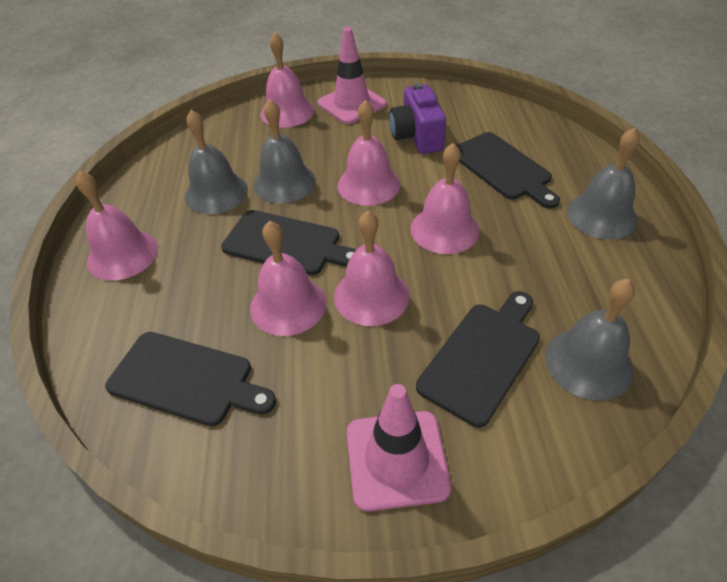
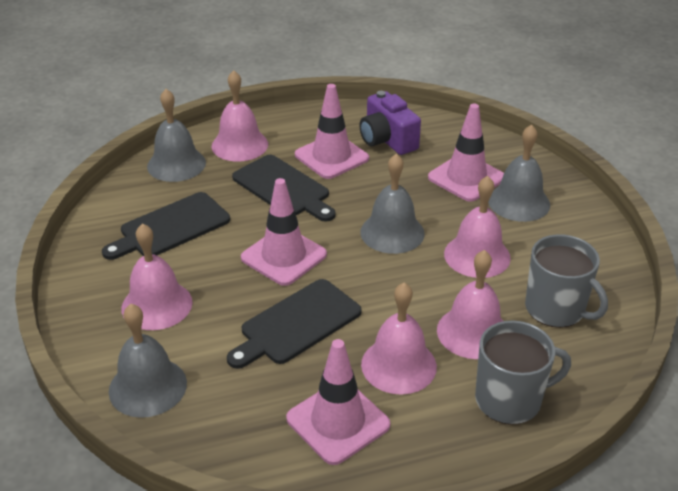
black cutting board: [105,332,276,426] [221,210,357,275] [416,291,540,427] [456,132,560,208] = 4 -> [102,192,230,260] [227,279,362,369] [232,155,336,222] = 3
grey mug: none = 0 -> [475,320,571,425] [525,234,608,328] = 2
pink bell: [76,171,158,281] [250,221,326,336] [260,32,314,128] [334,211,410,326] [338,100,400,206] [411,143,479,254] = 6 -> [121,223,192,330] [211,70,268,161] [361,283,437,395] [437,250,503,359] [444,176,511,278] = 5
pink traffic cone: [317,27,387,124] [347,384,451,512] = 2 -> [241,178,327,286] [286,339,390,465] [295,84,369,179] [428,104,504,202] = 4

